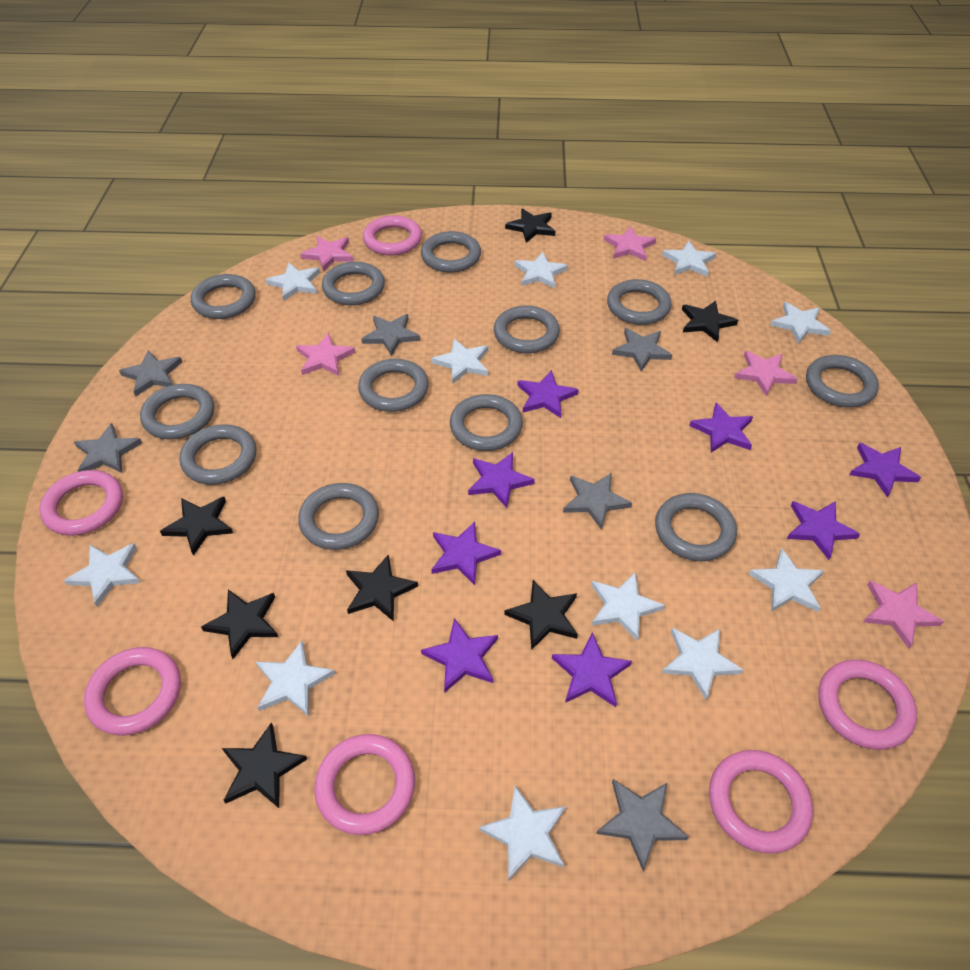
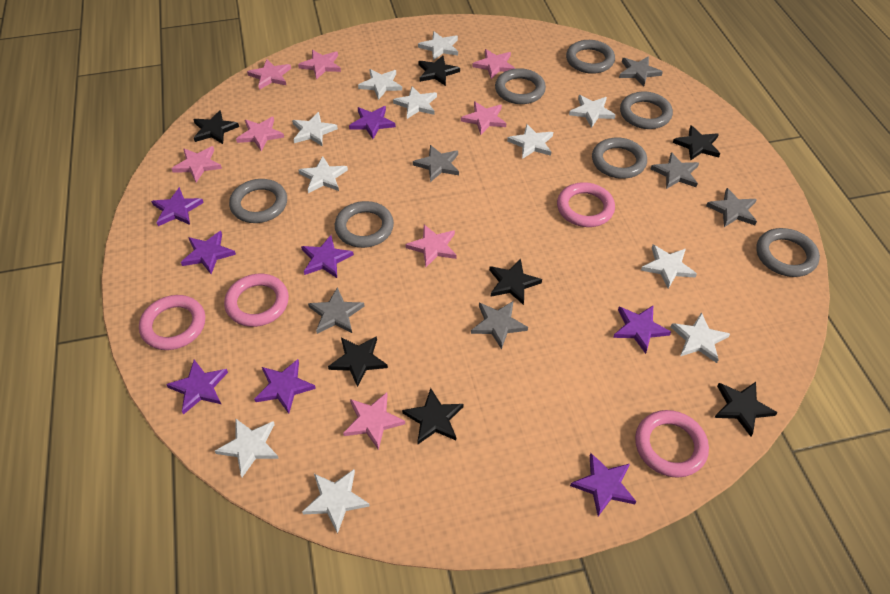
grey ring: [140,384,214,440] [179,424,257,485] [191,274,255,319] [298,483,379,550] [322,262,385,306] [358,359,429,412] [421,231,481,273] [450,394,523,451] [494,305,560,353] [607,279,672,325] [655,493,737,561] [806,355,879,408] = 12 -> [229,179,287,223] [335,201,394,248] [495,68,546,104] [566,40,615,74] [592,137,647,179] [620,92,673,129] [756,228,820,277] = 7
pink ring: [40,470,123,536] [84,647,181,736] [314,734,415,835] [363,216,422,255] [709,750,813,854] [818,659,917,750] = 6 -> [139,295,205,350] [224,274,289,327] [557,182,615,227] [635,410,709,478] = 4
pink star: [296,333,355,376] [300,236,353,272] [604,226,656,261] [734,350,798,396] [863,580,944,648] = 5 -> [171,146,222,182] [236,117,284,151] [247,59,291,90] [298,50,341,80] [343,392,405,450] [405,225,457,268] [461,101,506,135] [472,49,515,79] = 8

